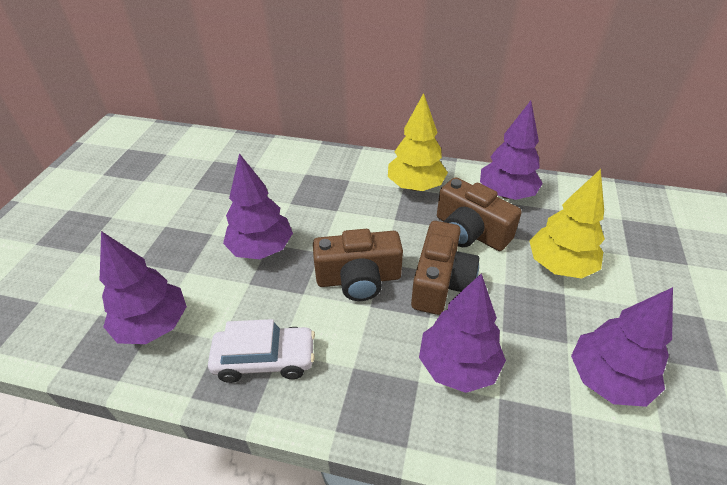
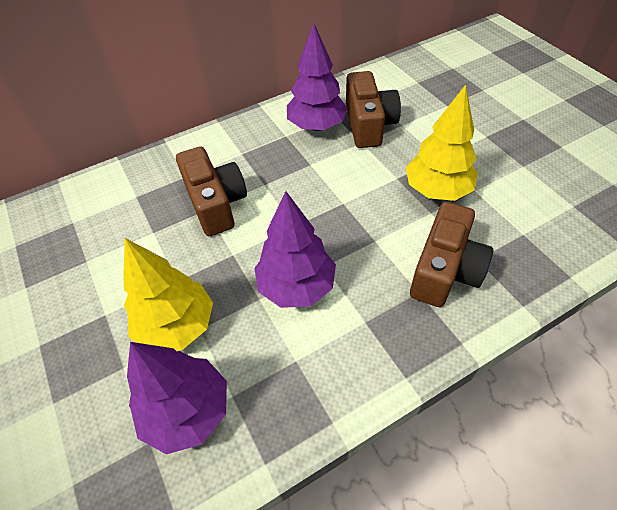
purple tree: [100,231,187,344] [223,153,293,259] [419,273,506,393] [480,101,543,200] [571,287,673,407] = 5 -> [127,342,227,454] [254,191,336,308] [287,23,348,131] = 3
white car: [208,319,315,383] = 1 -> none = 0

